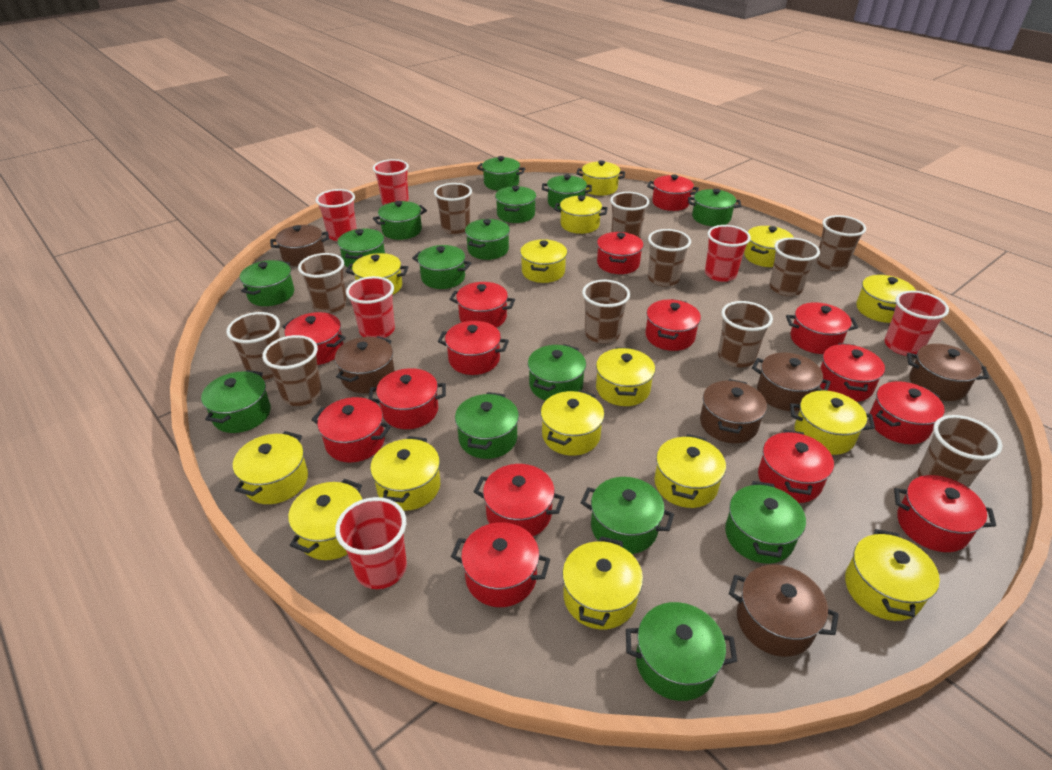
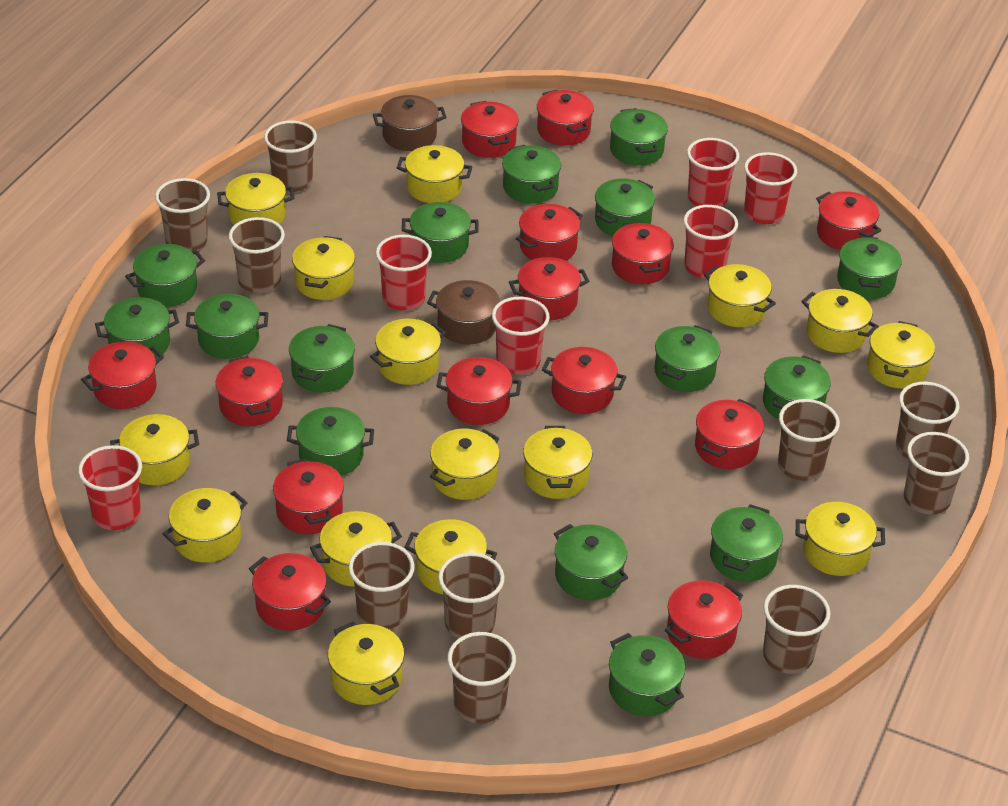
brown cup: [226,312,280,380] [262,335,322,406] [298,253,347,313] [434,183,472,235] [582,280,630,343] [610,192,649,239] [648,229,691,287] [718,301,773,368] [769,238,820,296] [816,215,866,271] [918,415,1002,488] = 11 -> [155,178,210,252] [228,217,285,293] [264,121,317,192] [348,542,415,629] [438,552,504,639] [447,632,516,723] [763,585,830,674] [778,399,840,481] [896,382,959,459] [904,432,969,515] = 10
brown pot: [270,225,329,266] [335,336,395,393] [700,379,767,443] [729,564,839,657] [752,352,831,411] [907,344,989,401] = 6 -> [373,95,447,151] [427,280,500,344] = 2
red pot: [282,312,346,365] [311,397,391,462] [369,368,446,429] [438,321,509,375] [449,282,515,328] [451,522,550,607] [474,464,565,536] [597,232,643,274] [645,299,701,351] [647,175,699,211] [758,430,834,503] [786,302,858,354] [820,343,885,402] [870,381,945,444] [894,475,996,552] = 15 -> [81,341,164,409] [215,356,283,426] [249,553,331,631] [273,458,344,534] [436,357,522,425] [461,101,519,158] [509,257,589,320] [516,204,583,261] [537,90,594,146] [542,347,626,414] [612,222,674,284] [665,580,743,659] [695,399,764,469] [816,191,881,250] = 14

